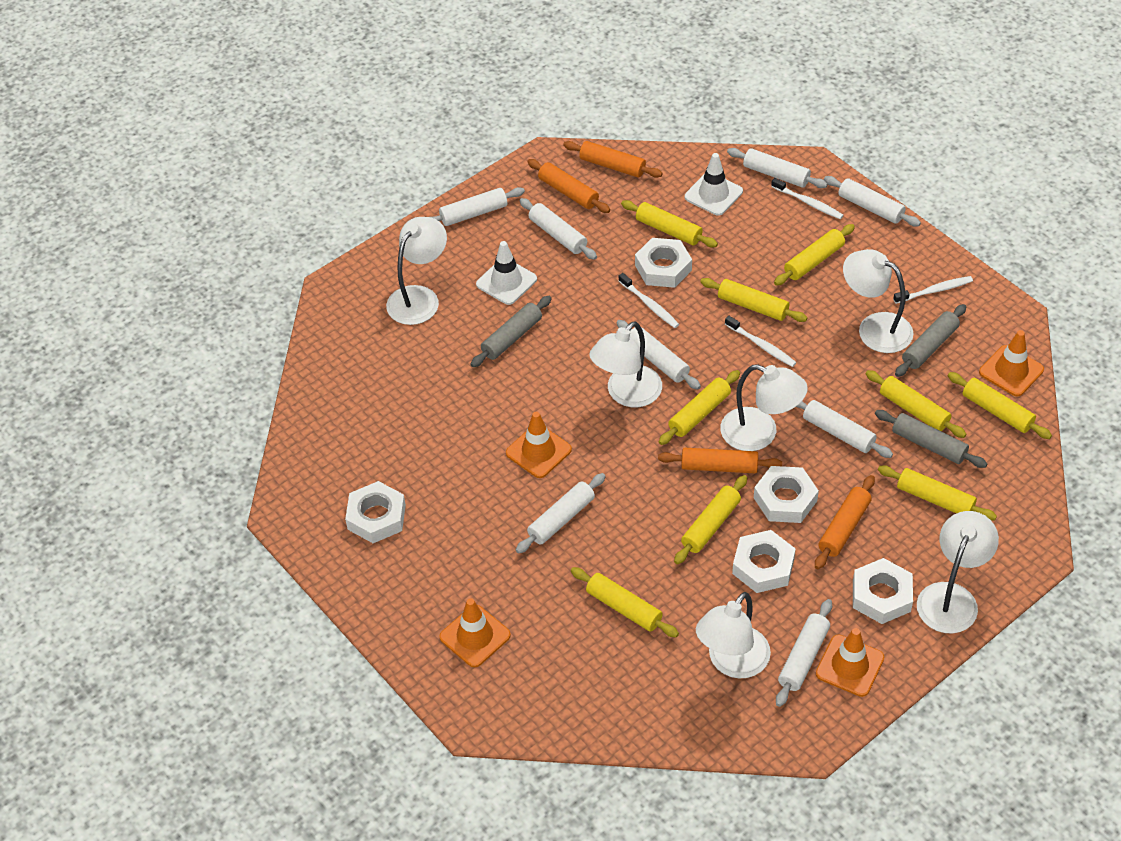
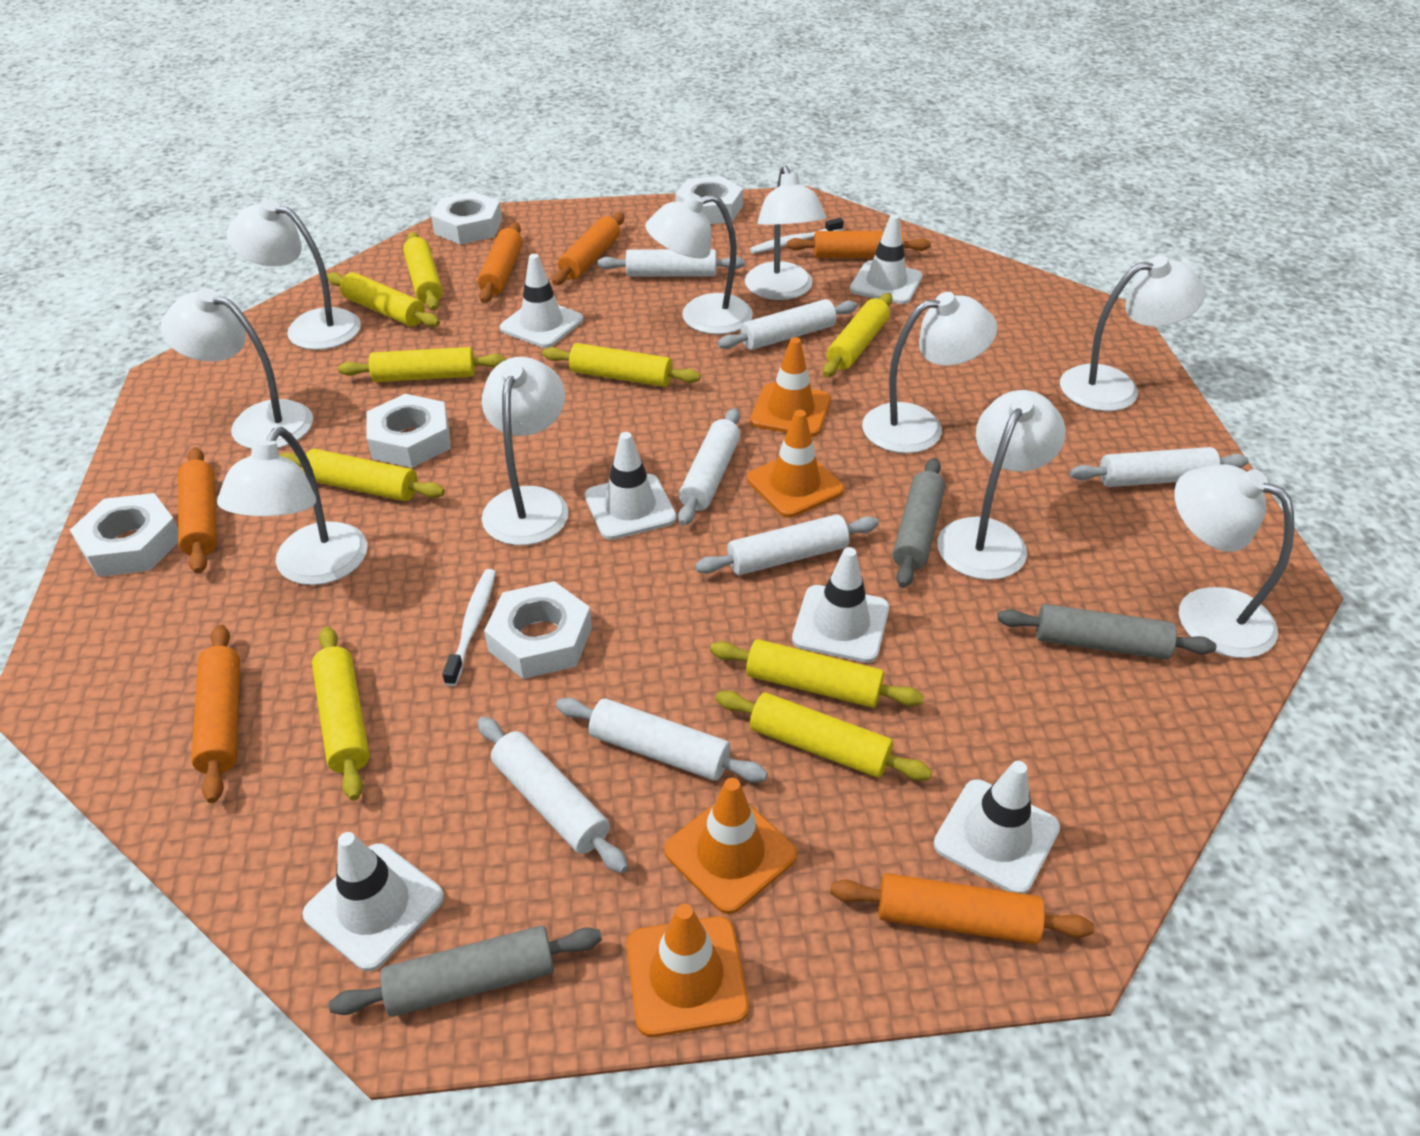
orange rolling pin: [527,159,610,213] [563,141,663,178] [658,448,782,473] [815,475,875,569] = 4 -> [178,447,217,574] [191,625,240,803] [478,223,523,303] [552,212,624,285] [787,231,931,258] [830,873,1094,944] = 6
white lamp: [386,217,447,325] [589,321,662,407] [696,592,771,678] [720,364,808,451] [843,249,913,353] [917,511,999,633] = 6 -> [161,288,313,449] [217,427,367,585] [227,199,361,350] [482,357,569,545] [645,193,753,334] [745,165,826,300] [862,292,997,453] [937,390,1066,580] [1060,255,1206,411] [1174,464,1295,658] = 10
white rolling pin: [431,187,525,226] [516,473,606,554] [520,198,597,260] [617,320,701,390] [727,148,828,188] [776,599,832,707] [796,400,893,458] [824,176,921,226] = 8 -> [477,716,628,873] [556,697,768,783] [598,249,745,277] [678,408,740,526] [695,514,879,575] [717,299,857,350] [1070,447,1249,487] = 7
white toothbrush: [619,273,679,328] [725,316,797,367] [771,178,843,219] [893,276,973,304] = 4 -> [442,569,496,686] [750,218,844,254] = 2
white traffic cone: [476,241,537,305] [685,153,743,216] = 2 -> [302,832,444,971] [500,254,583,348] [585,432,677,540] [792,547,889,663] [850,214,923,304] [933,761,1060,894] = 6

